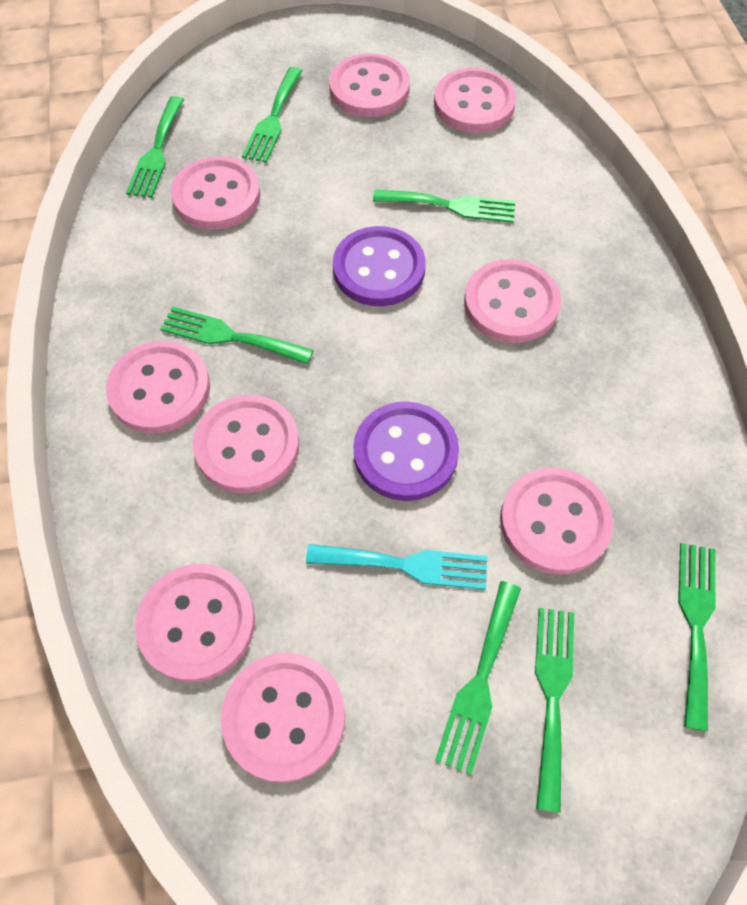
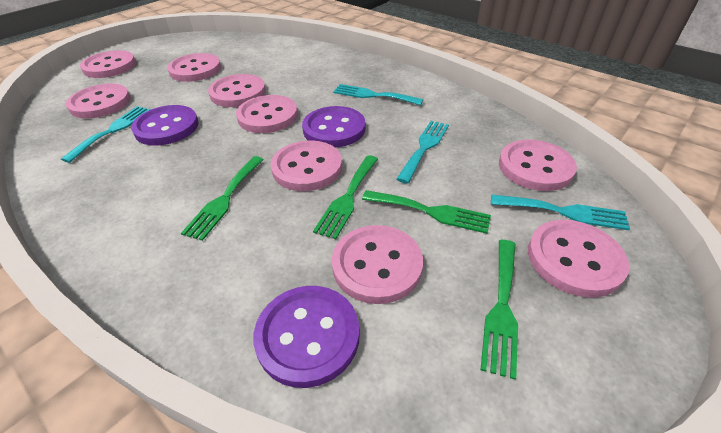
green fork: [126,96,184,198] [160,306,314,365] [242,67,302,163] [373,189,515,223] [435,581,521,775] [535,608,574,813] [678,543,716,732] = 7 -> [181,156,264,241] [313,155,378,239] [362,190,491,234] [480,240,518,380] = 4
purple button: [333,226,426,306] [353,402,459,501] = 2 -> [131,105,199,146] [253,286,360,388] [302,106,366,147] = 3
turquoise fork: [306,544,488,590] = 1 -> [61,106,151,163] [333,84,423,105] [397,121,449,184] [491,194,630,230] = 4

